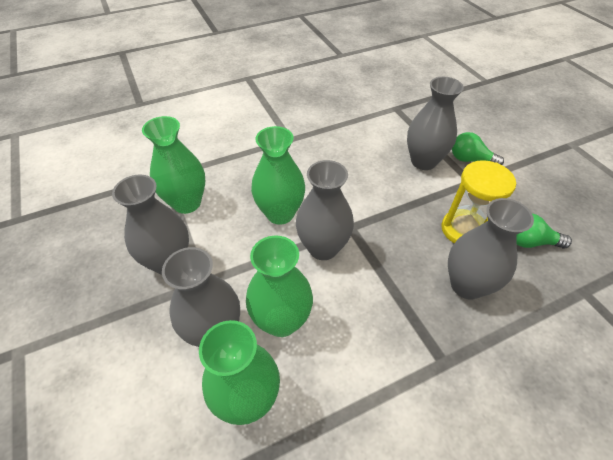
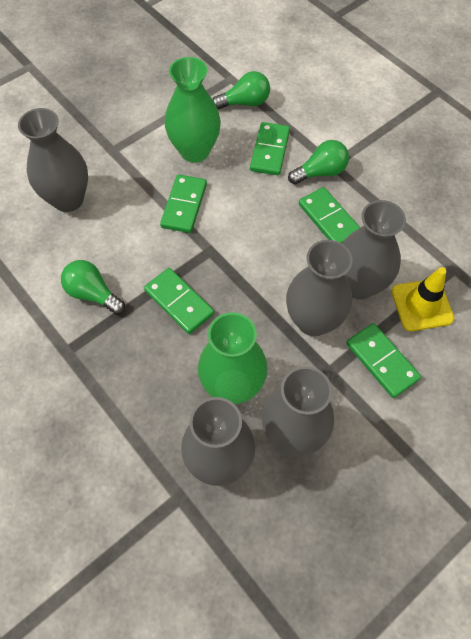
green domino: none = 0 -> [144,268,214,334] [160,174,207,233] [250,122,290,175] [299,187,360,243] [346,323,421,398] = 5
green light bulb: [452,132,504,165] [516,213,572,248] = 2 -> [61,260,125,315] [212,71,270,110] [288,140,349,184] = 3
green vase: [142,116,205,214] [199,320,280,425] [246,236,313,337] [251,126,305,225] = 4 -> [165,57,221,163] [198,312,268,404] = 2
yellow hourglass: [442,160,516,243] = 1 -> none = 0
yellow traffic cone: none = 0 -> [392,267,454,331] = 1

